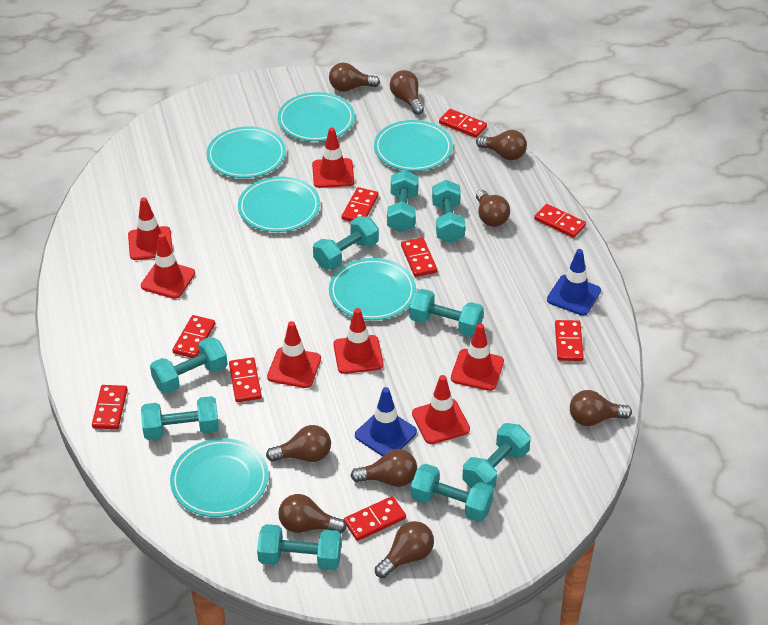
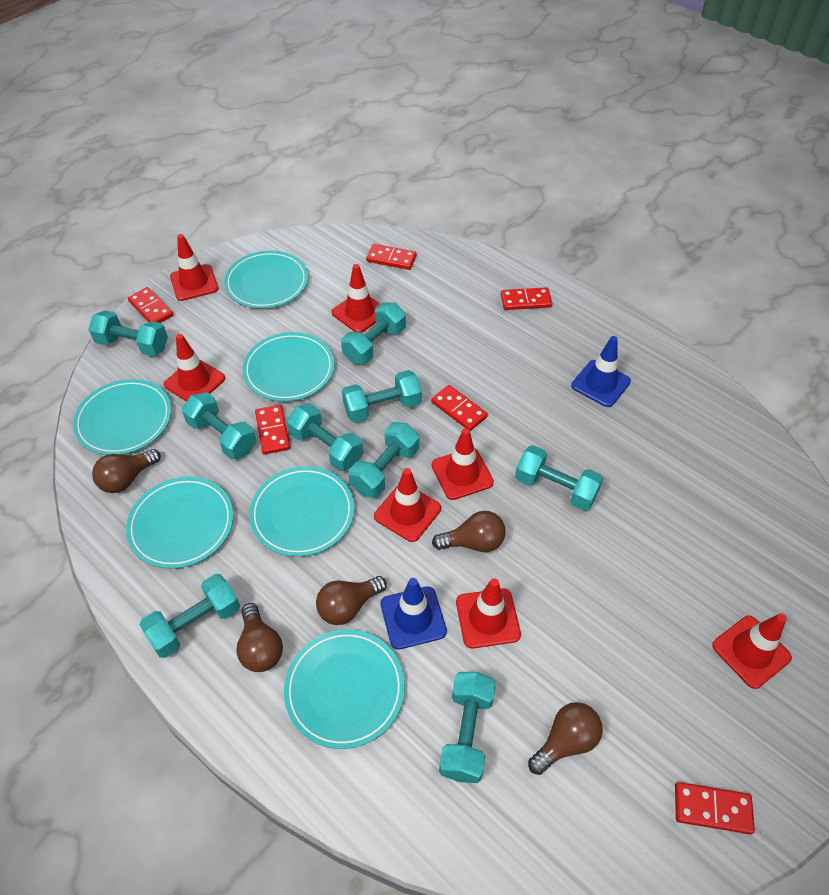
brown light bulb: [266,425,331,462] [278,494,347,533] [329,62,380,92] [351,449,417,487] [375,521,434,578] [390,70,424,115] [476,130,527,160] [476,190,510,227] [570,390,632,426] = 9 -> [92,449,161,493] [236,603,283,672] [316,576,387,625] [432,511,506,552] [528,702,603,775] = 5
red domino: [92,385,128,429] [172,315,215,358] [229,357,262,402] [342,187,379,222] [344,496,406,541] [401,238,437,277] [439,109,487,138] [534,204,586,238] [555,320,584,361] = 9 -> [128,287,174,323] [255,405,290,455] [366,244,416,270] [431,385,488,431] [501,287,552,310] [675,782,755,834] = 6

